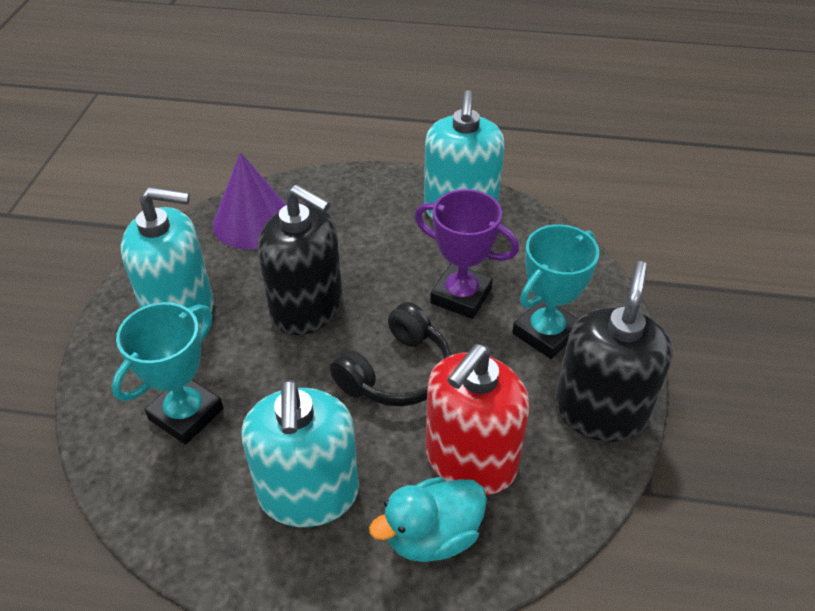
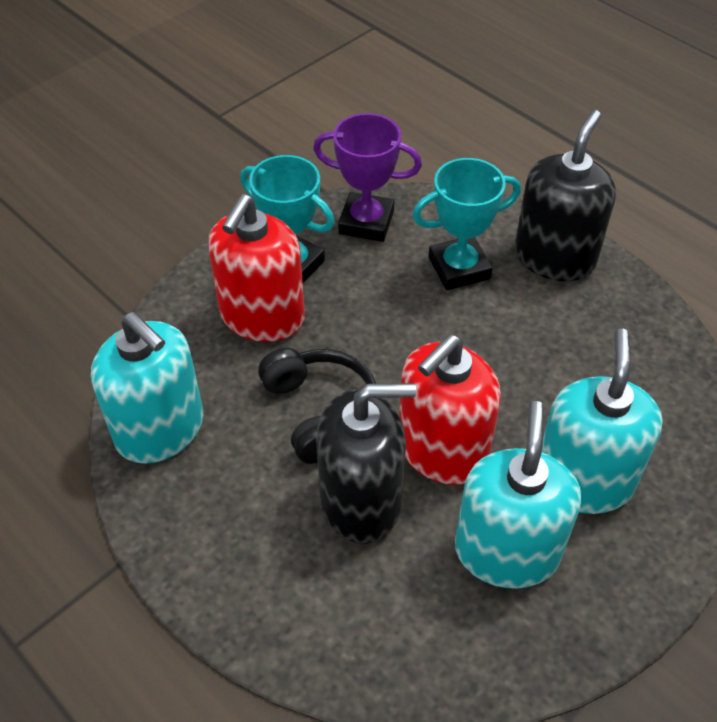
purple cone: [213,152,287,249] = 1 -> none = 0
red soap dispenser: [426,344,530,495] = 1 -> [208,194,305,342] [399,335,501,485] = 2
turquoise duck: [369,477,487,562] = 1 -> none = 0

